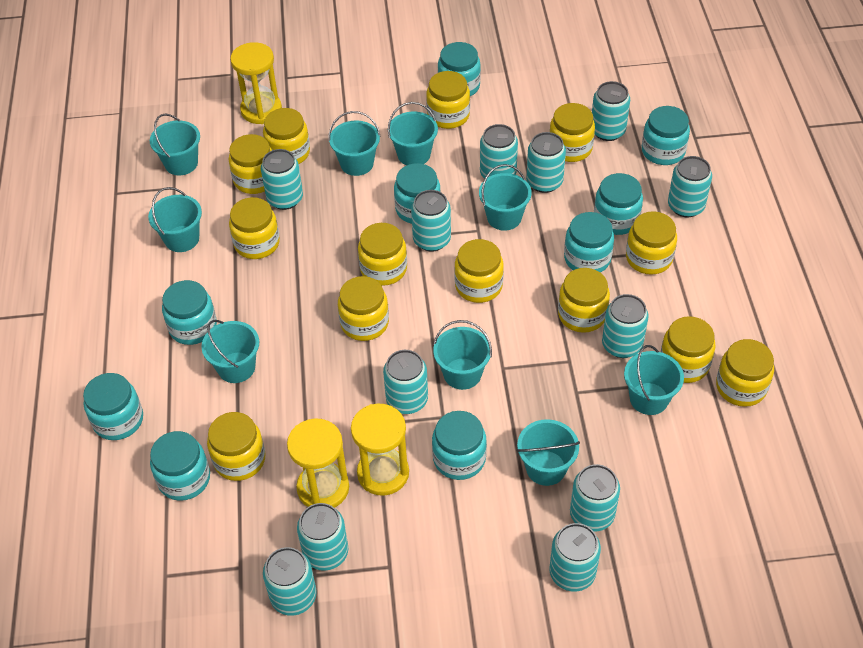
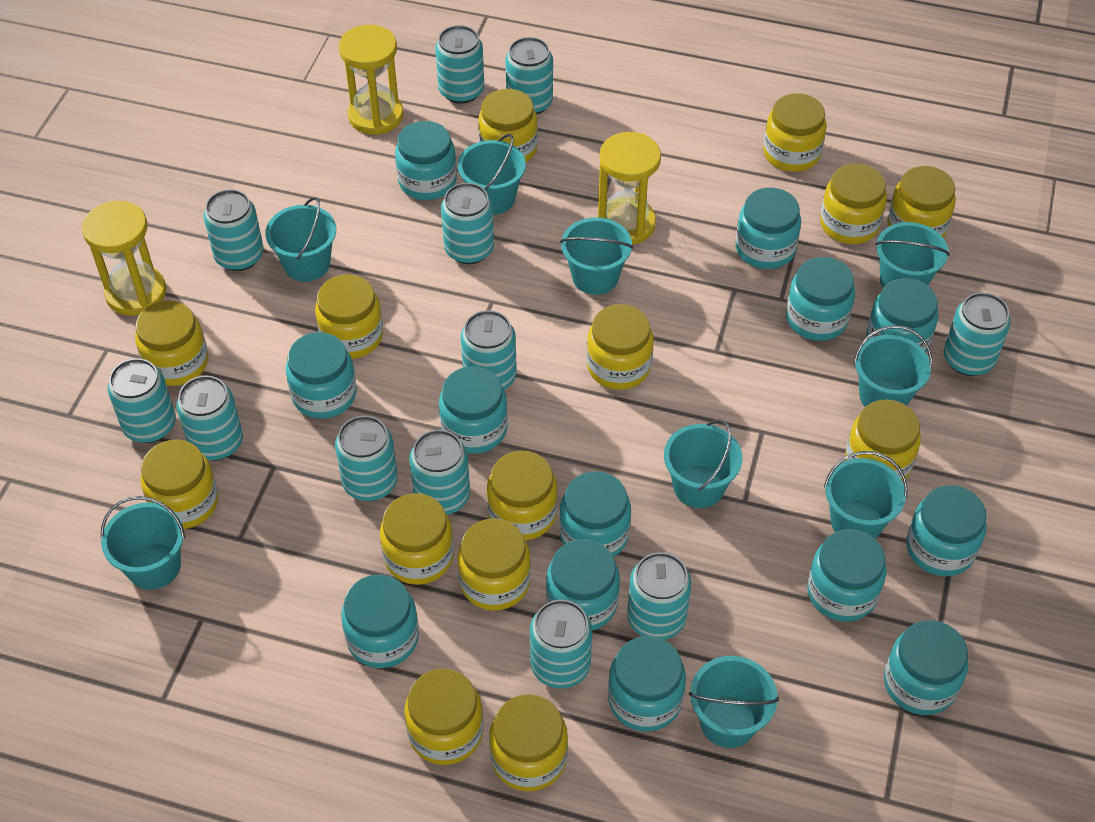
turquoise jar: [83,373,143,440] [150,431,210,501] [162,280,217,345] [394,163,441,224] [432,411,487,480] [438,42,481,96] [564,212,614,272] [594,173,643,235] [642,106,690,165] = 9 -> [286,332,357,419] [341,574,419,668] [395,121,457,200] [439,366,508,454] [546,539,620,631] [559,471,631,557] [608,636,686,732] [735,187,801,269] [786,257,855,341] [807,529,887,622] [866,278,938,352] [884,620,968,715] [906,485,987,576] = 13
yellow jar: [207,412,266,481] [228,134,272,194] [229,197,280,259] [263,108,310,164] [338,276,389,341] [358,223,407,286] [426,71,470,129] [454,239,504,303] [549,103,595,162] [558,268,610,333] [626,211,677,275] [661,316,716,383] [716,339,774,407] = 13 -> [135,301,208,386] [141,440,218,529] [315,274,383,359] [380,493,454,585] [404,669,483,765] [457,518,531,611] [478,89,538,162] [487,451,558,540] [489,694,568,792] [587,304,654,390] [763,93,827,172] [820,163,887,244] [845,400,921,482] [887,166,956,237] = 14

